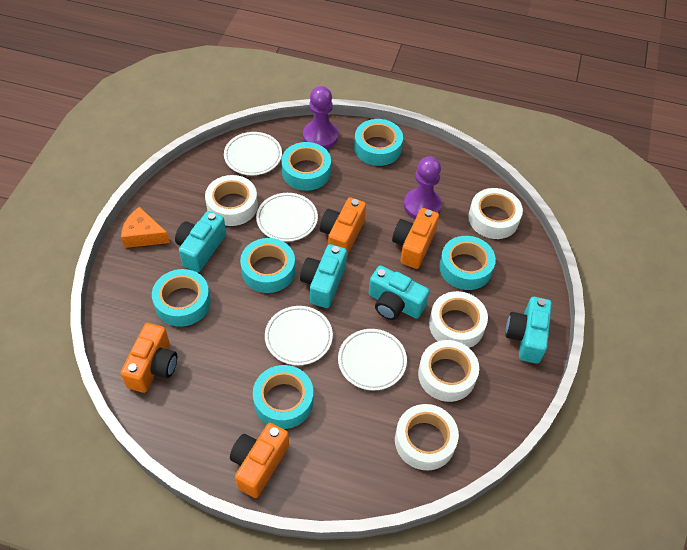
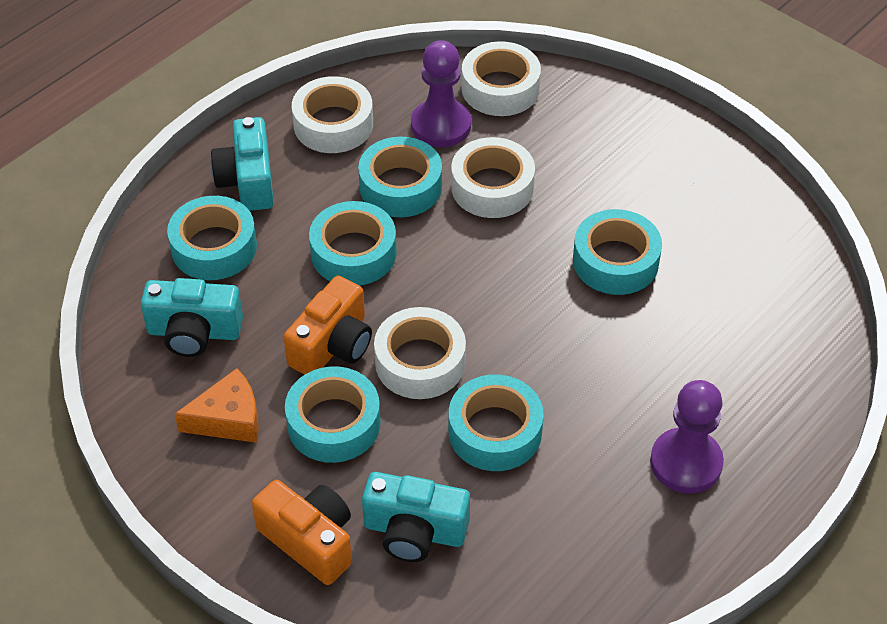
orange camera: [120,323,177,393] [230,423,289,498] [320,197,366,255] [392,208,439,269] = 4 -> [252,480,352,585] [284,276,372,375] = 2
turquoise camera: [175,211,226,272] [300,244,347,308] [369,266,429,320] [505,297,552,364] = 4 -> [141,278,243,357] [211,117,274,211] [362,472,470,562] = 3
white plate: [224,132,282,175] [256,193,318,242] [265,306,333,365] [338,329,407,391] = 4 -> none = 0
white tape: [205,175,258,226] [395,404,459,470] [418,340,479,402] [429,291,488,348] [468,188,523,239] = 5 -> [292,76,373,153] [374,307,466,399] [451,137,535,218] [461,41,541,116] = 4

